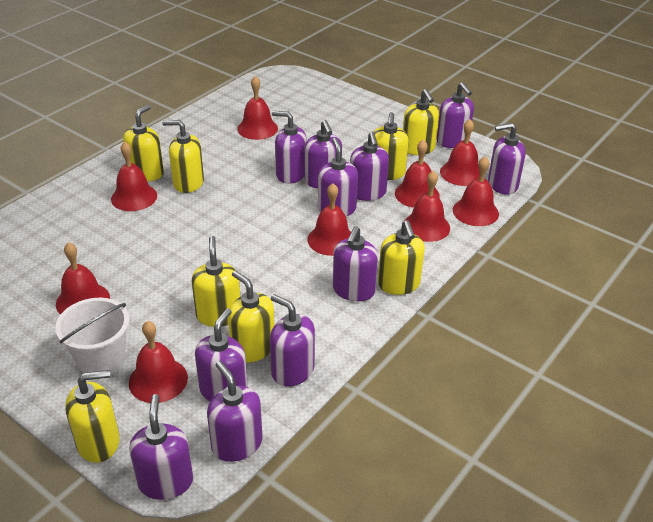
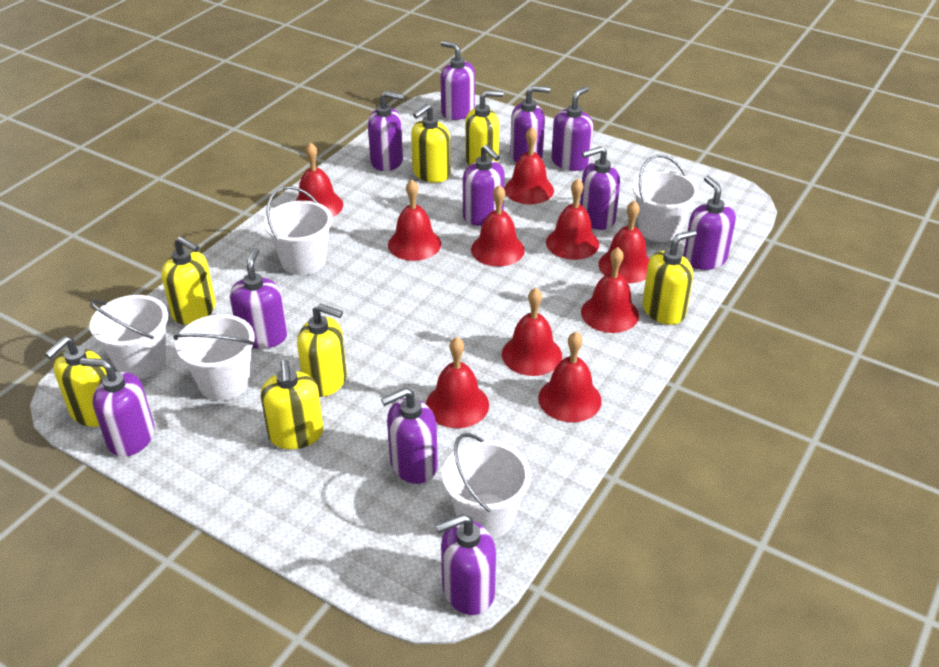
red bell: [56,242,110,315] [111,142,157,211] [129,321,188,403] [237,76,278,140] [307,183,351,256] [395,139,440,208] [405,170,450,242] [440,119,480,186] [453,156,499,226] = 9 -> [295,142,343,217] [388,180,441,261] [426,337,489,428] [471,185,525,267] [502,288,562,376] [504,127,554,204] [538,332,602,422] [546,179,599,260] [581,247,639,333] [599,201,650,283] = 10
white bucket: [55,298,129,375] = 1 -> [90,295,168,379] [173,314,255,401] [264,186,333,275] [442,433,531,539] [633,155,699,242] = 5
yellow soap dispenser: [65,370,120,463] [123,105,164,181] [162,120,204,193] [191,236,240,327] [228,270,274,362] [374,112,409,180] [378,220,425,295] [403,89,439,155] = 8 -> [45,336,107,427] [161,236,216,325] [261,360,323,449] [297,304,347,397] [411,104,451,183] [465,91,504,166] [643,230,697,325] = 7

